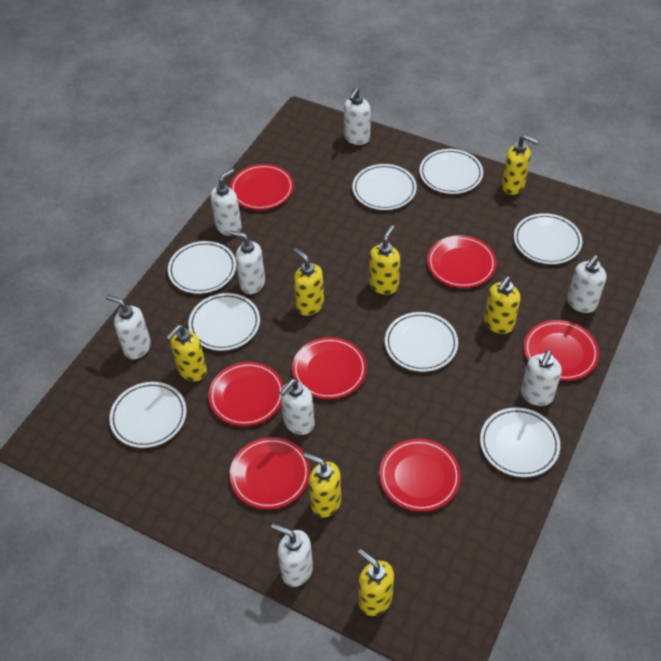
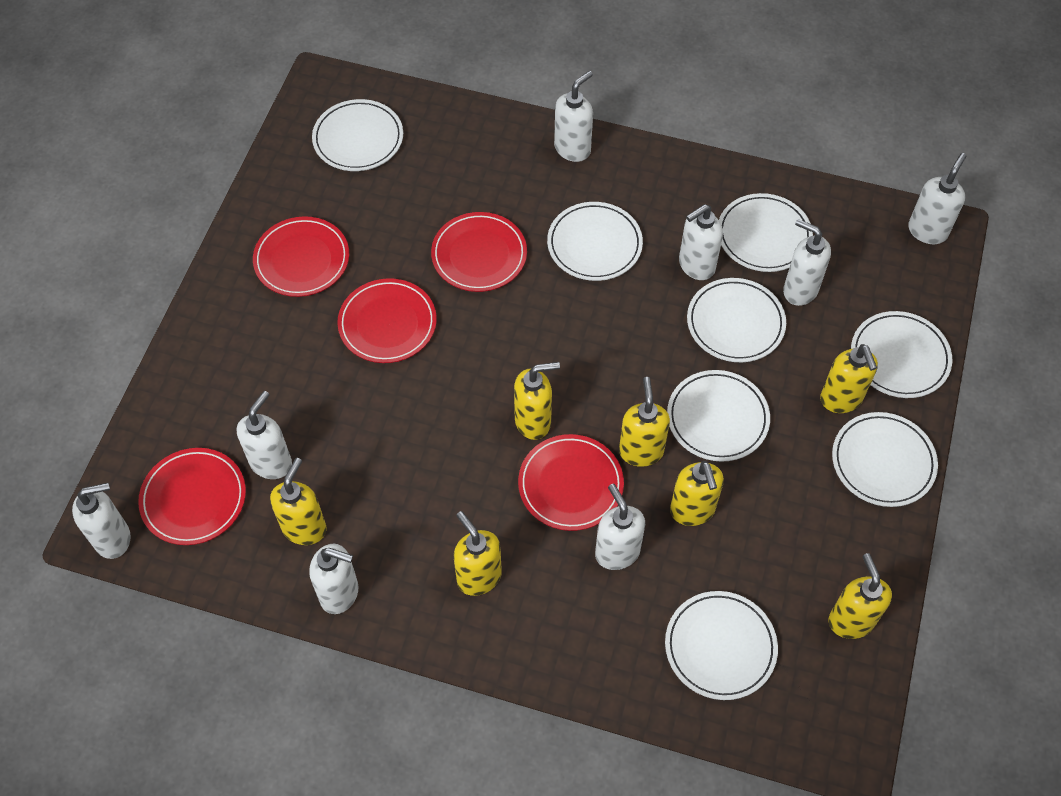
red plate: [209,362,284,426] [230,164,294,210] [230,437,310,509] [292,337,367,399] [379,439,461,512] [427,235,496,288] [524,320,599,381] = 7 -> [138,448,246,545] [253,216,349,297] [337,278,437,363] [431,212,527,292] [518,434,624,531] = 5

